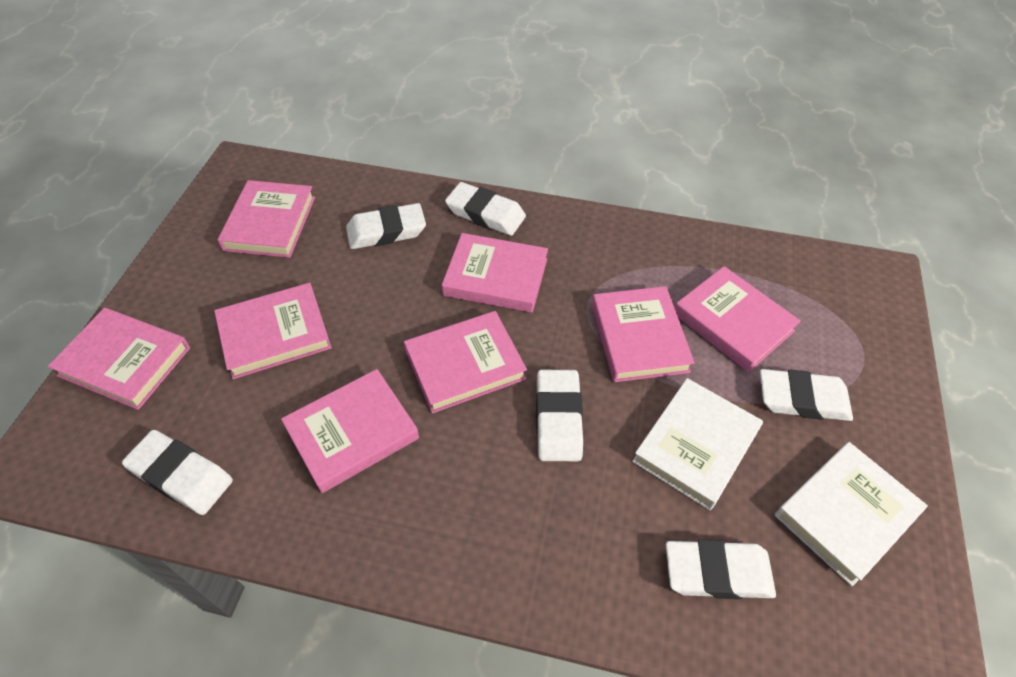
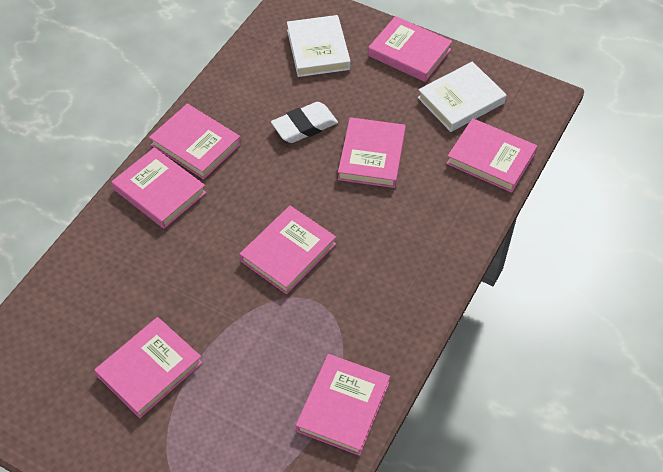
white eraser: [122,430,233,515] [346,203,426,249] [445,182,526,236] [536,370,583,461] [666,540,776,599] [760,369,853,421] = 6 -> [271,102,338,143] = 1

